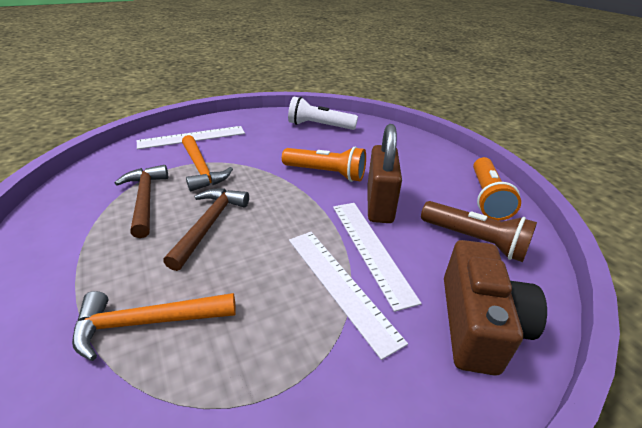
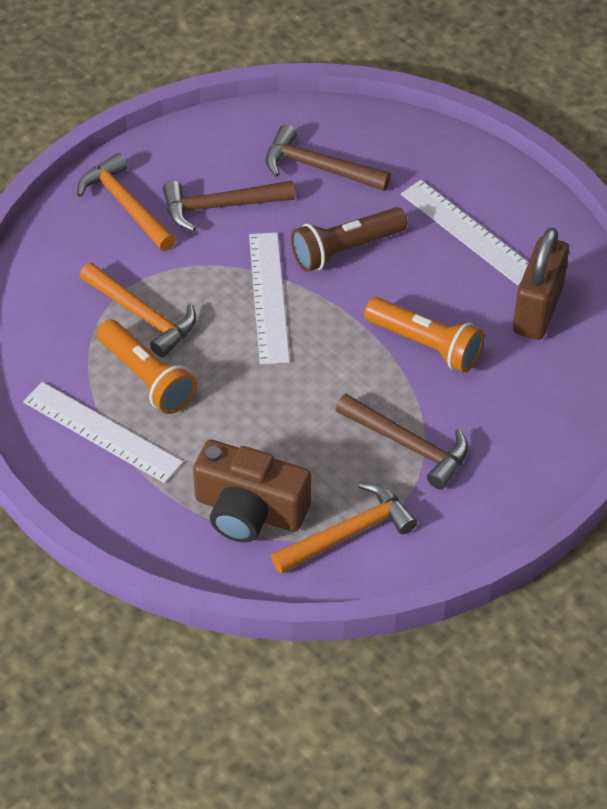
brown hammer: [115,165,168,238] [163,189,249,271] = 2 -> [162,181,295,232] [266,125,391,191] [335,394,468,489] = 3
orange hammer: [72,291,236,361] [182,135,233,191] = 2 -> [77,153,176,251] [80,263,196,358] [271,483,417,574] = 3
white flashlight: [288,96,358,130] = 1 -> none = 0

